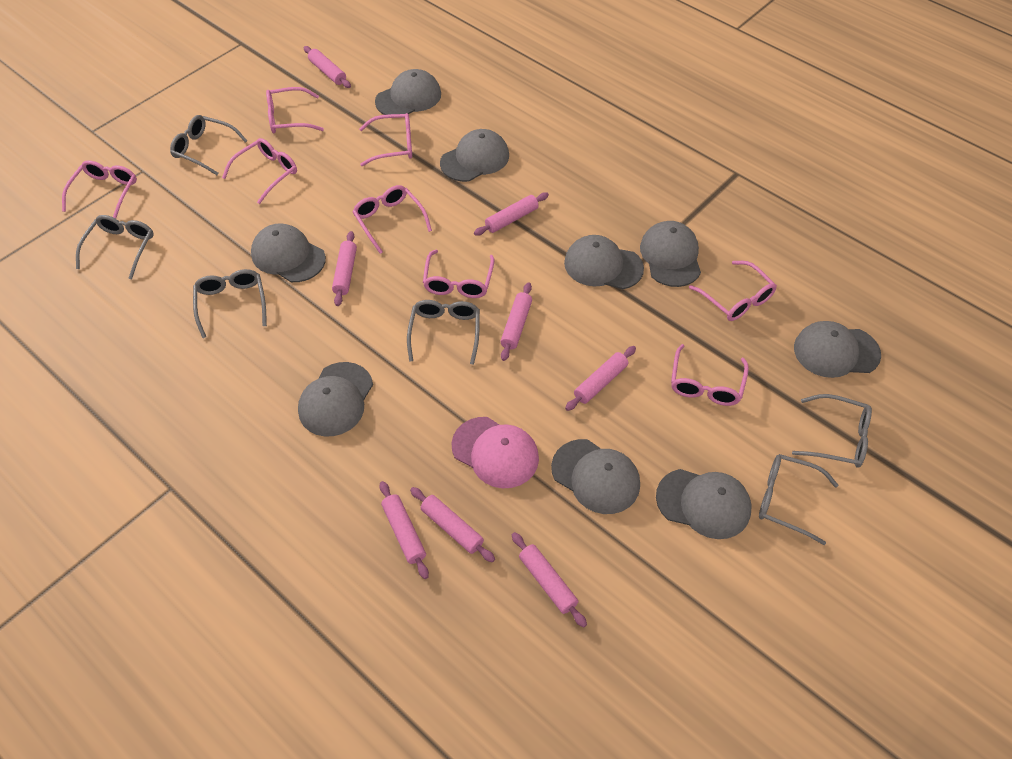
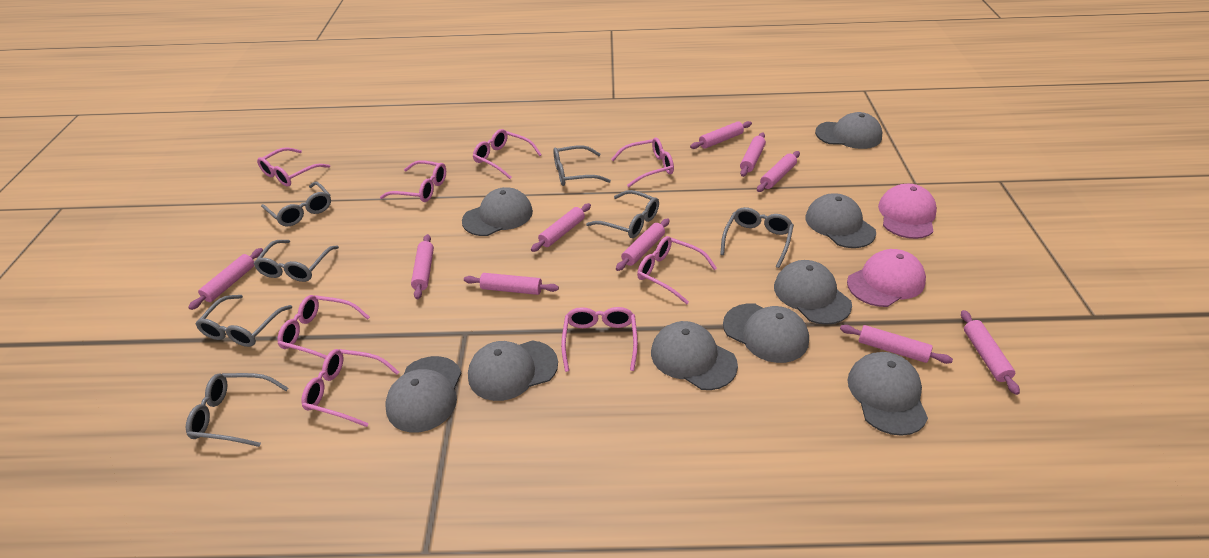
grey glasses: [76,215,154,279] [170,115,247,175] [193,269,267,338] [407,300,480,365] [759,454,839,545] [792,394,872,468] = 6 -> [186,373,288,447] [196,295,292,347] [254,240,339,282] [261,181,331,227] [553,145,611,186] [586,190,659,238] [720,207,794,268] = 7
pink cap: [451,417,539,488] = 1 -> [847,249,926,307] [878,184,937,239] = 2
pink rolling pin: [304,46,351,88] [332,231,357,306] [380,481,429,579] [410,487,495,562] [474,192,549,236] [500,282,532,361] [512,532,587,628] [565,346,636,411] = 8 -> [188,248,263,310] [411,234,434,299] [464,273,559,295] [531,203,591,252] [616,218,670,271] [690,121,752,149] [740,133,766,177] [757,151,800,192] [840,325,953,364] [961,310,1020,395] = 10

